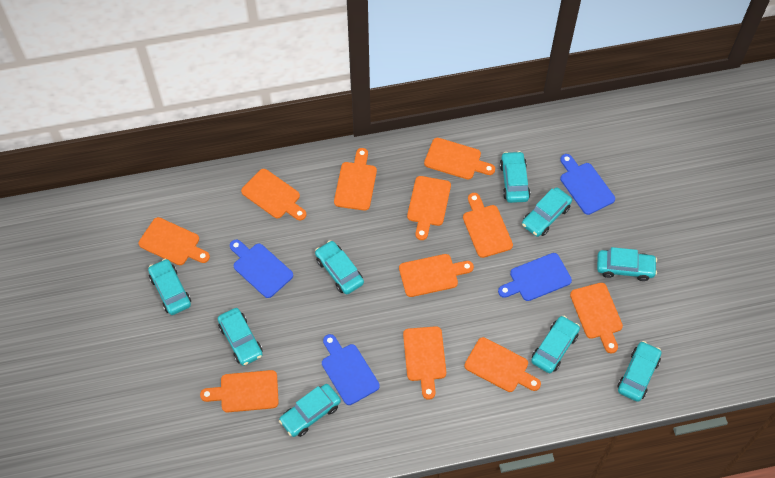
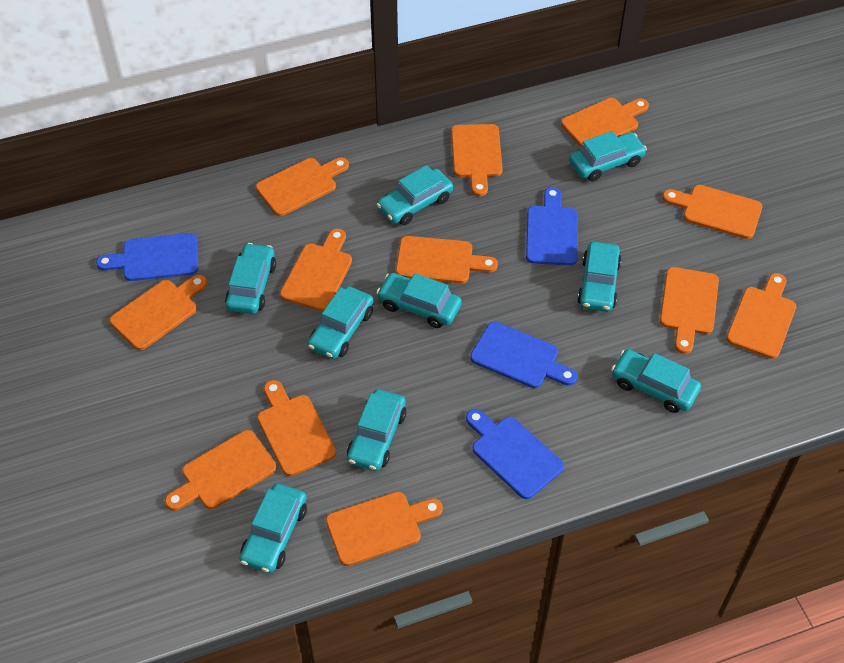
orange cutting board: [138,217,210,265] [200,370,279,412] [241,169,306,220] [334,148,377,211] [399,254,474,297] [403,326,446,400] [407,176,451,240] [424,138,495,180] [463,193,513,258] [464,337,541,392] [570,283,623,353] = 11 -> [110,275,207,350] [165,430,277,511] [256,158,349,216] [257,380,336,476] [280,229,352,311] [326,492,443,566] [396,236,498,283] [451,124,503,196] [561,98,649,147] [660,267,719,354] [662,185,763,239] [726,273,796,359] = 12

